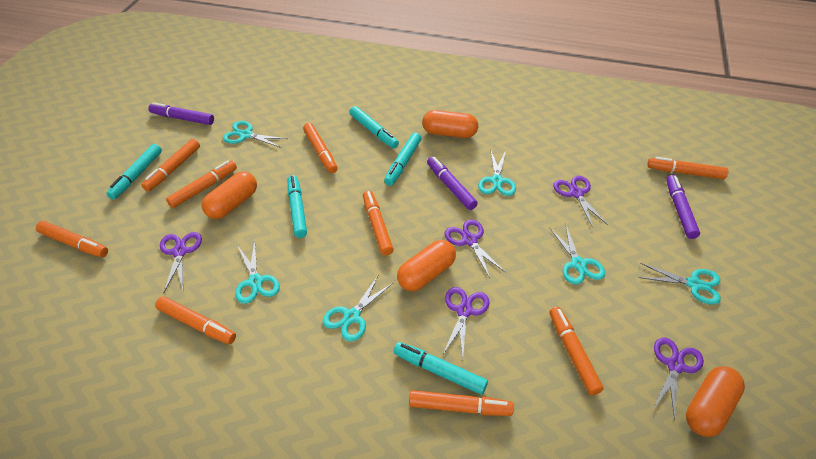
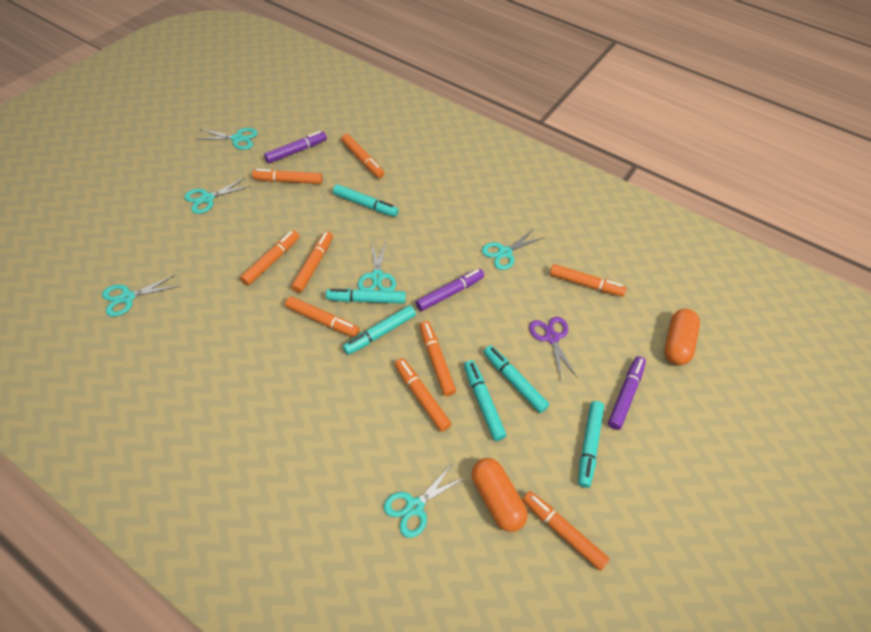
orange capsule: [202,171,257,219] [397,240,456,291] [422,110,478,138] [686,366,745,437] = 4 -> [472,458,528,532] [664,309,700,365] = 2
purple scissors: [160,232,202,294] [443,287,490,358] [444,220,505,278] [553,176,608,228] [652,338,704,421] = 5 -> [529,317,578,379] = 1
turquoise marker: [106,144,162,200] [288,175,307,238] [349,106,399,148] [384,133,422,186] [394,342,488,395] = 5 -> [326,288,406,304] [333,184,399,217] [343,305,416,355] [464,360,507,441] [484,345,549,413] [578,401,604,488] = 6

